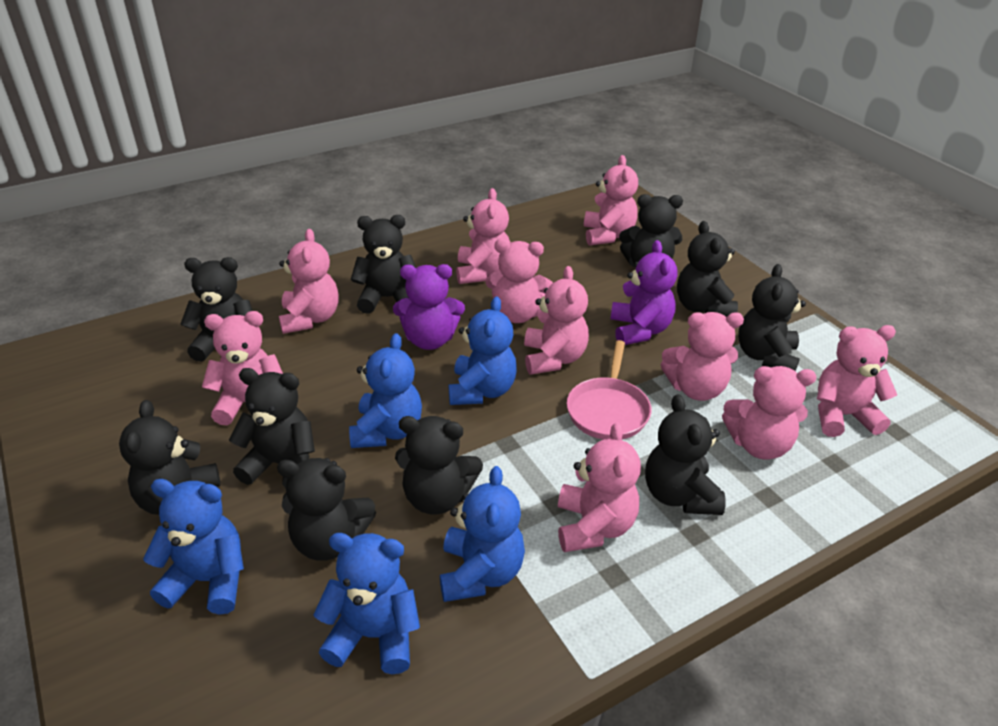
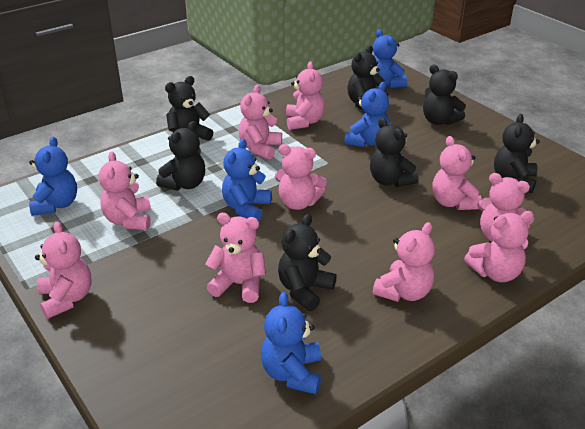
black teddy bear: [119,400,220,515] [180,257,252,362] [229,368,315,488] [277,458,376,561] [351,215,416,314] [395,416,483,515] [619,194,683,267] [645,394,725,515] [677,221,738,317] [738,264,806,371] = 10 -> [156,121,205,191] [165,76,213,141] [278,214,337,311] [347,46,388,110] [370,117,419,187] [423,65,466,125] [494,114,540,193] = 7
pink pan: [567,340,651,440] = 1 -> none = 0
purple teddy bear: [393,264,465,350] [610,240,678,345] = 2 -> none = 0

